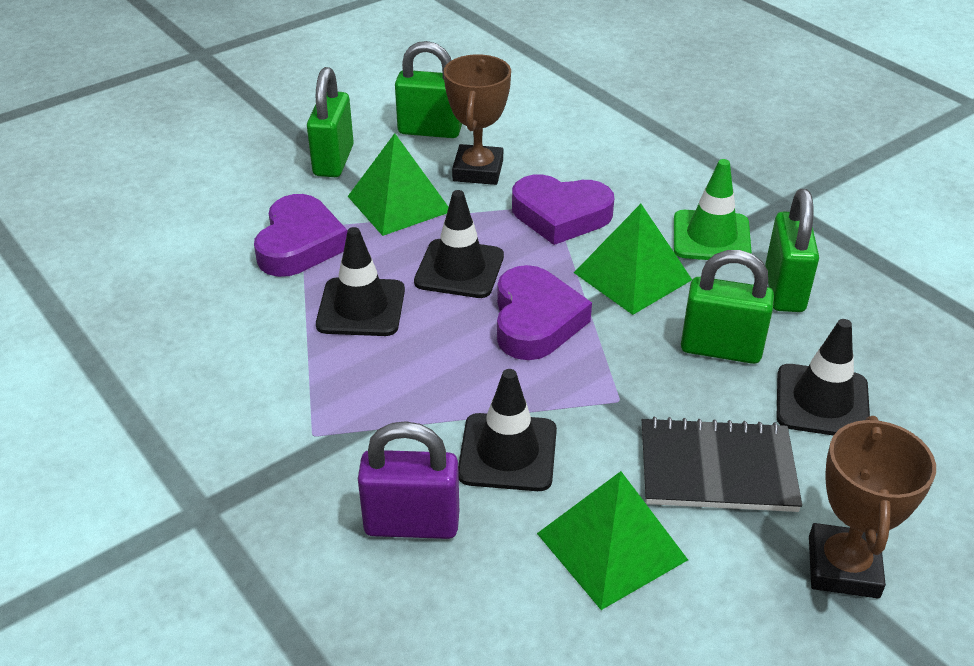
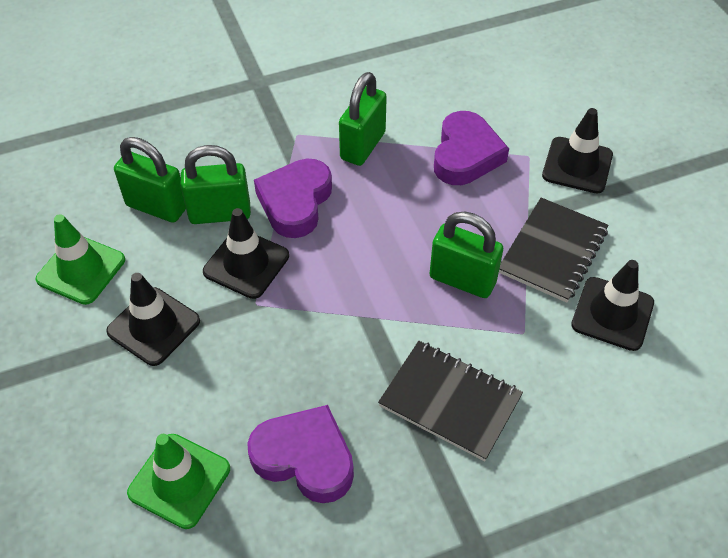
black notebook: [642,417,802,512] = 1 -> [378,341,523,461] [499,198,609,303] = 2
brown trophy: [444,54,511,185] [809,416,936,599] = 2 -> none = 0
green pyramid: [348,133,448,236] [537,471,688,610] [574,204,692,315] = 3 -> none = 0
green traffic cone: [674,159,752,260] = 1 -> [36,214,125,305] [127,434,230,529] = 2
purple padlock: [358,421,459,539] = 1 -> none = 0

